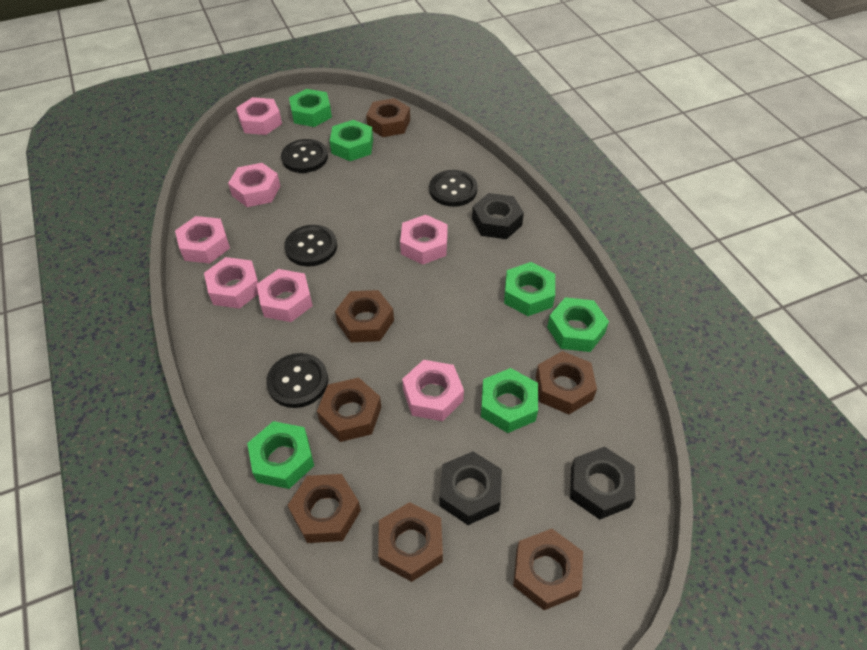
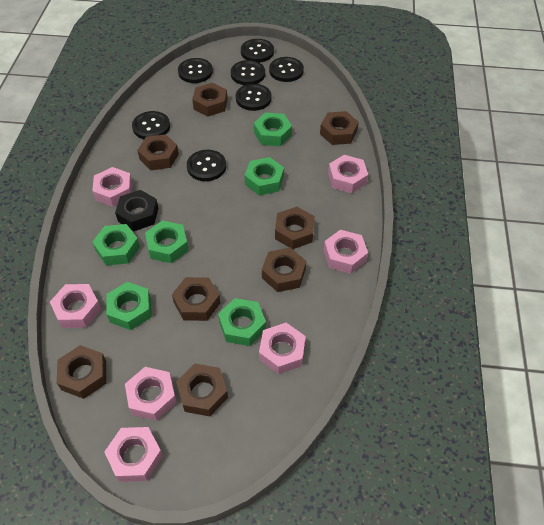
black button: [266,353,328,408] [281,139,328,173] [284,225,337,267] [429,170,478,207] = 4 -> [132,111,170,139] [178,58,213,83] [187,150,226,181] [231,60,265,85] [236,84,272,111] [241,39,274,63] [269,57,304,82] = 7
black nut: [439,451,502,525] [472,193,524,239] [570,447,635,520] = 3 -> [115,190,158,231] = 1
brown nut: [288,474,361,543] [317,378,381,442] [335,290,394,342] [366,98,410,137] [378,502,443,582] [513,529,583,610] [536,351,597,414] = 7 -> [57,345,106,399] [137,134,179,170] [172,277,220,321] [176,364,228,416] [192,83,227,116] [262,248,306,292] [275,207,315,249] [320,111,359,145] = 8

